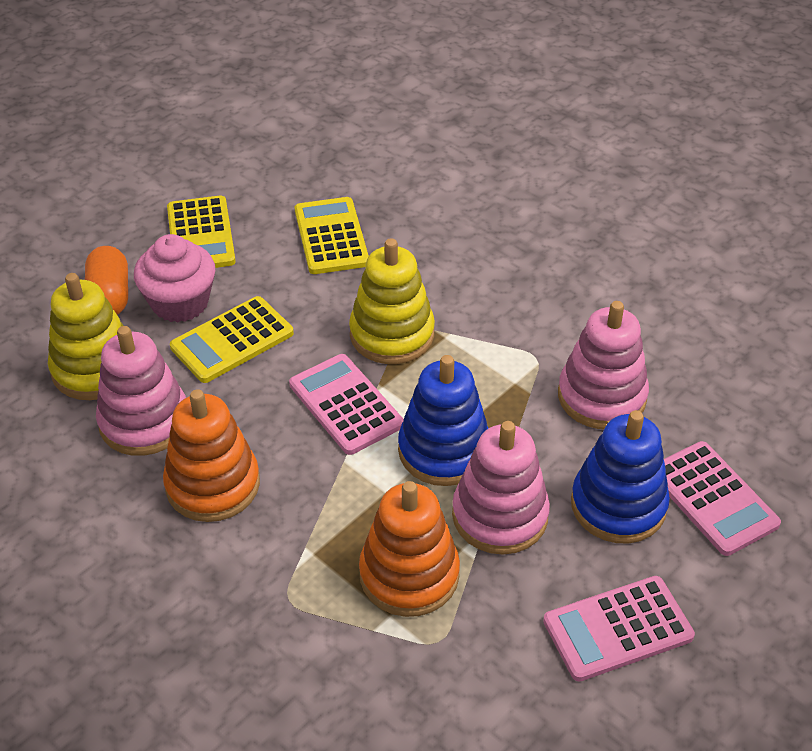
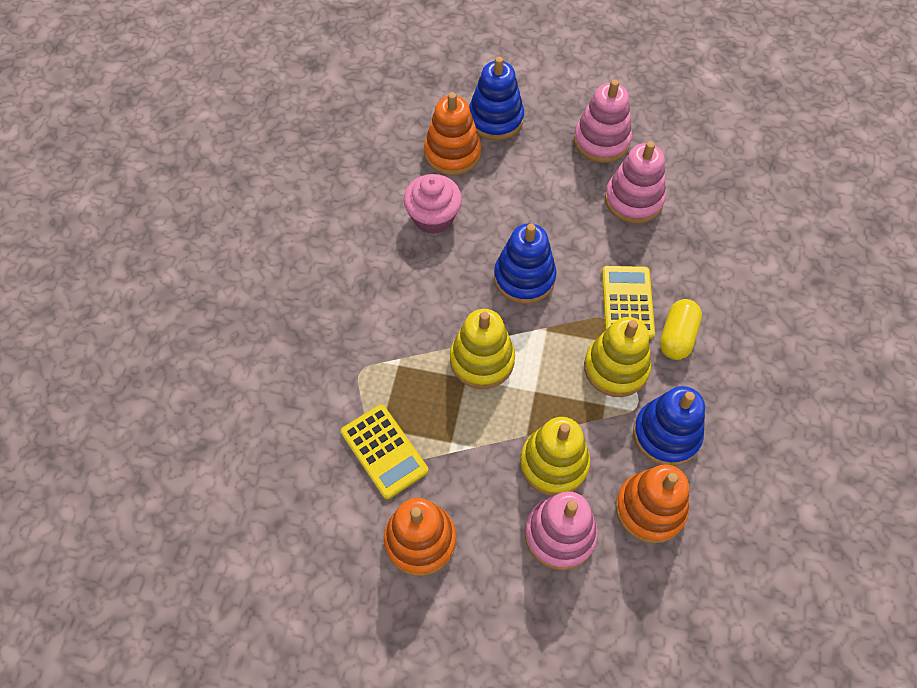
blue stacking toy: [398,355,488,486] [571,410,670,544] = 2 -> [469,57,524,140] [494,223,557,304] [633,386,705,466] = 3
orange capsule: [85,246,128,315] = 1 -> none = 0
orange stacking toy: [163,389,260,522] [359,481,460,617] = 2 -> [384,498,456,576] [424,92,481,176] [615,464,689,544] = 3
pink calculator: [289,354,404,455] [543,576,695,682] [664,441,781,556] = 3 -> none = 0
yellow calculator: [167,195,236,268] [170,296,294,383] [295,197,369,274] = 3 -> [341,404,428,499] [602,266,655,339] = 2
yellow capsule: none = 0 -> [660,299,702,360] = 1
yellow stacking toy: [48,273,124,400] [349,238,435,364] = 2 -> [450,309,515,389] [520,417,590,496] [584,317,651,397] = 3

